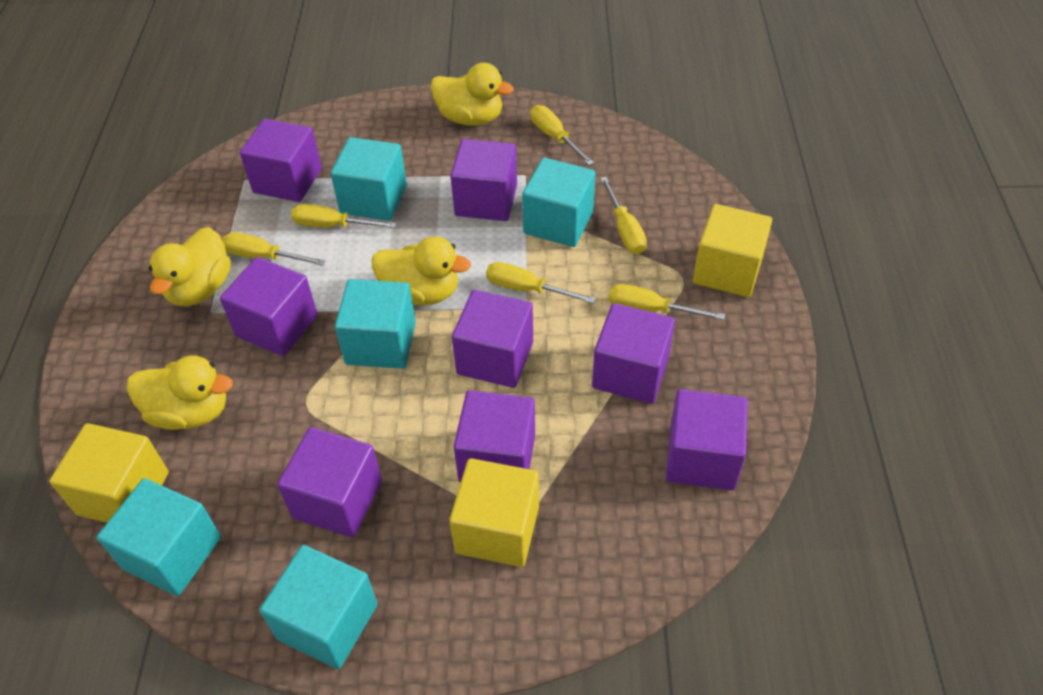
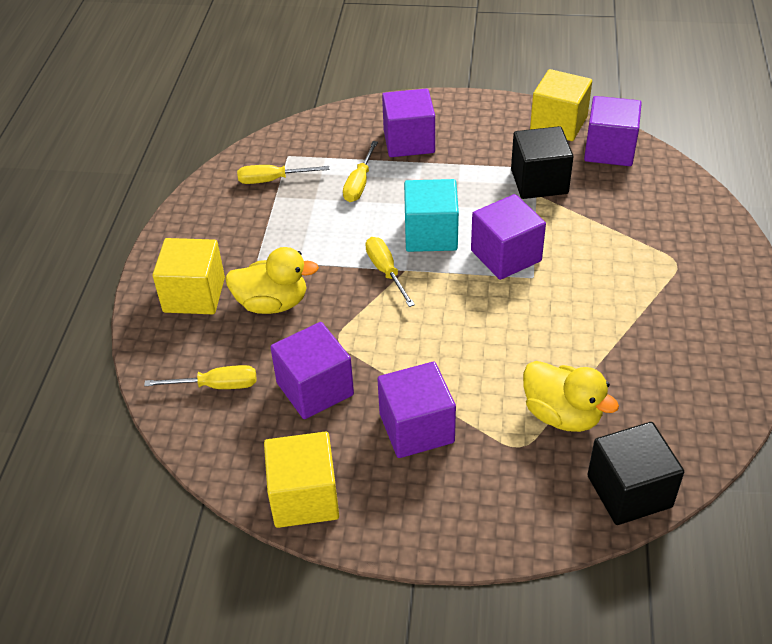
black cube: none = 0 -> [511,126,574,199] [587,422,684,525] = 2
purple cube: [220,257,317,356] [240,119,322,202] [277,427,382,537] [450,139,517,221] [452,290,533,388] [454,390,535,482] [592,303,675,404] [666,389,748,490] = 8 -> [270,322,354,419] [377,362,456,458] [382,89,435,157] [471,194,546,280] [584,96,642,166] = 5
turquoise cube: [97,478,221,596] [259,545,377,669] [331,137,407,221] [335,279,416,369] [522,158,596,247] = 5 -> [404,179,459,252] = 1
yellow duck: [127,355,233,430] [149,227,231,306] [372,236,471,306] [431,63,514,125] = 4 -> [225,247,319,314] [523,361,619,432] = 2
yellow screwdriver: [222,232,325,266] [291,204,397,228] [486,262,596,304] [531,105,594,165] [600,177,647,254] [609,284,725,320] = 6 -> [144,365,257,389] [237,165,329,184] [343,141,378,202] [366,237,415,307] = 4

